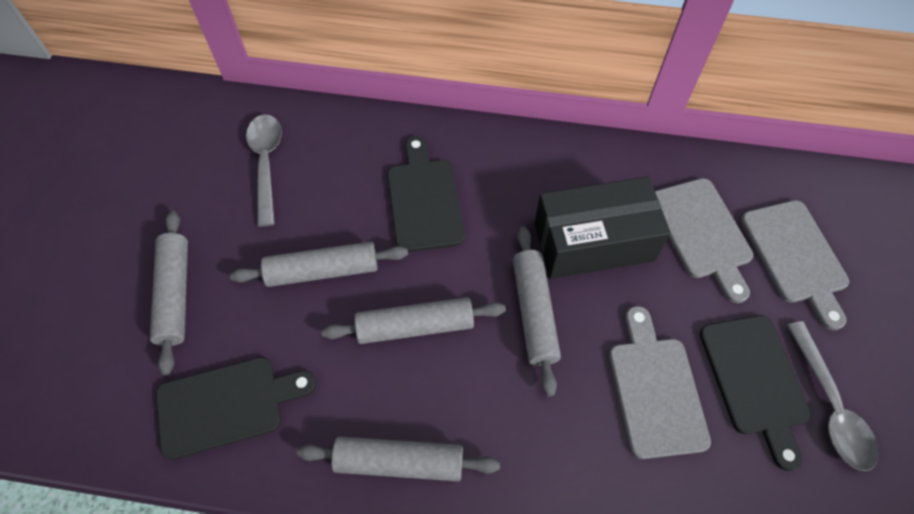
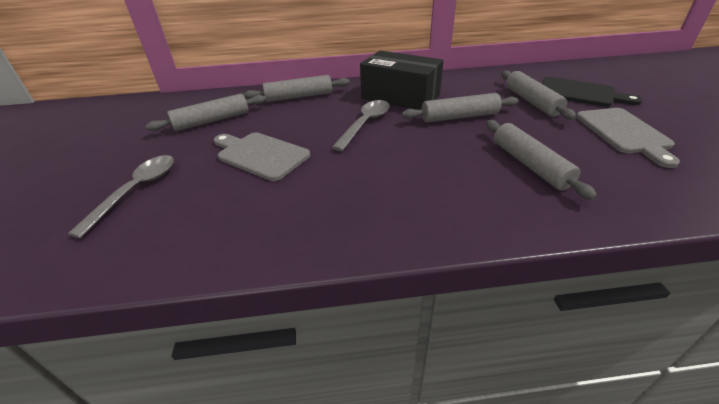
black cutting board: [156,357,316,460] [387,136,465,252] [700,315,811,471] = 3 -> [541,77,642,107] = 1
grey cutting board: [609,306,711,459] [655,178,753,303] [741,200,849,330] = 3 -> [214,132,310,181] [576,108,680,168] = 2

